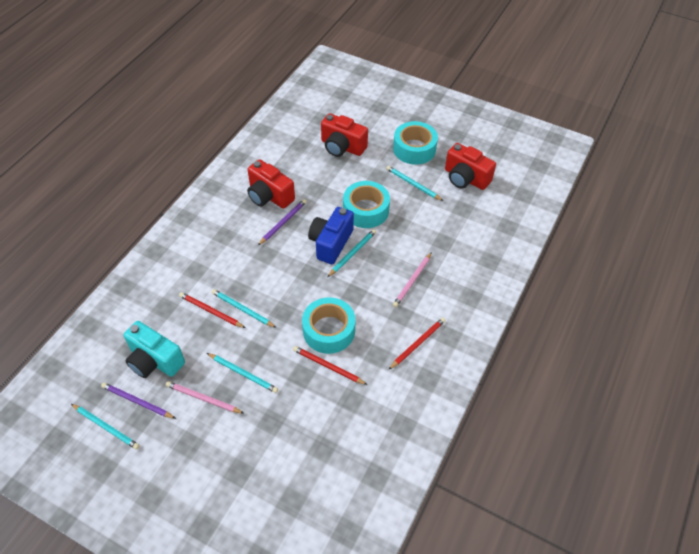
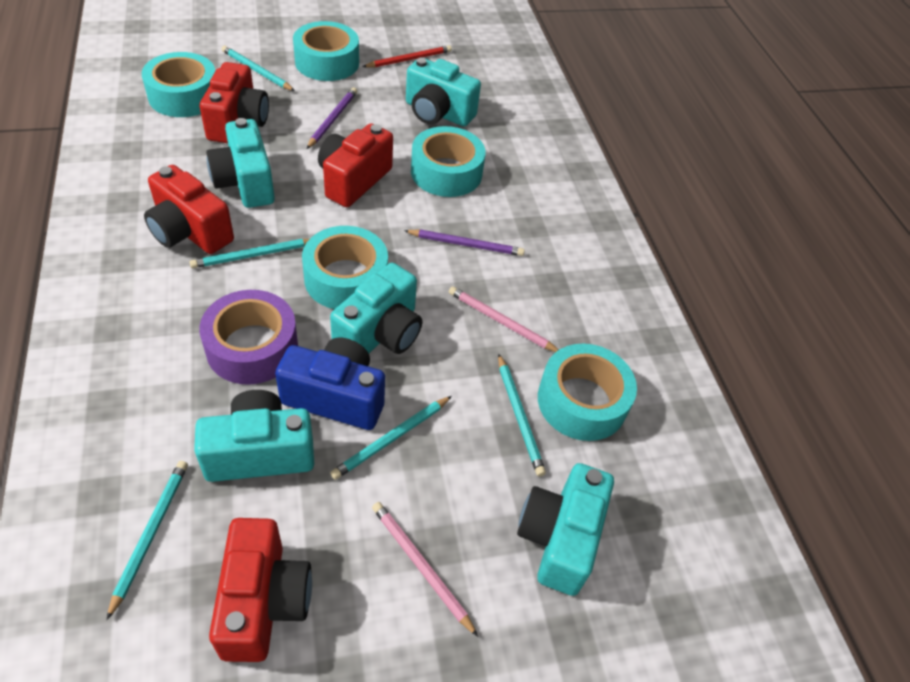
purple tape: none = 0 -> [199,290,298,385] = 1
red camera: [247,159,295,209] [321,113,368,157] [445,143,496,190] = 3 -> [144,165,234,254] [200,62,269,143] [209,518,312,662] [318,123,393,207] = 4
red pencil: [179,292,245,328] [293,346,367,385] [389,317,446,369] = 3 -> [362,45,452,68] = 1
turquoise camera: [124,321,185,378] = 1 -> [194,390,314,482] [206,118,275,208] [330,263,422,354] [406,57,481,126] [517,463,614,596] = 5
turquoise tape: [302,297,355,354] [343,181,390,228] [393,121,438,165] = 3 -> [142,52,215,117] [293,21,359,81] [302,226,388,309] [411,126,486,197] [538,344,637,441] = 5

